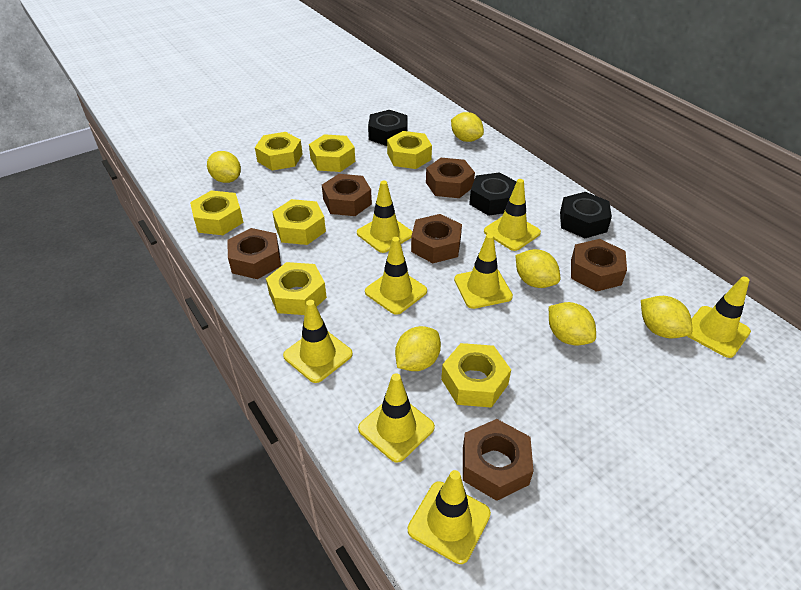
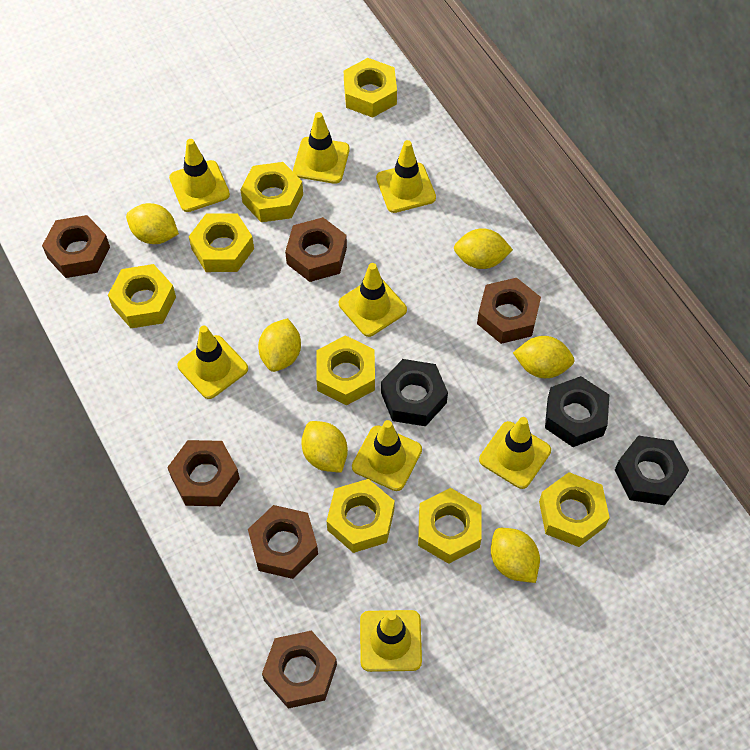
yellow nut: [190,190,243,235] [255,132,303,171] [266,262,327,315] [273,199,326,245] [309,134,355,172] [387,131,432,169] [441,343,511,408] = 7 -> [108,264,176,328] [189,213,254,272] [240,162,303,222] [316,335,375,406] [327,479,395,553] [344,58,397,118] [418,488,482,564] [539,472,610,547] = 8

